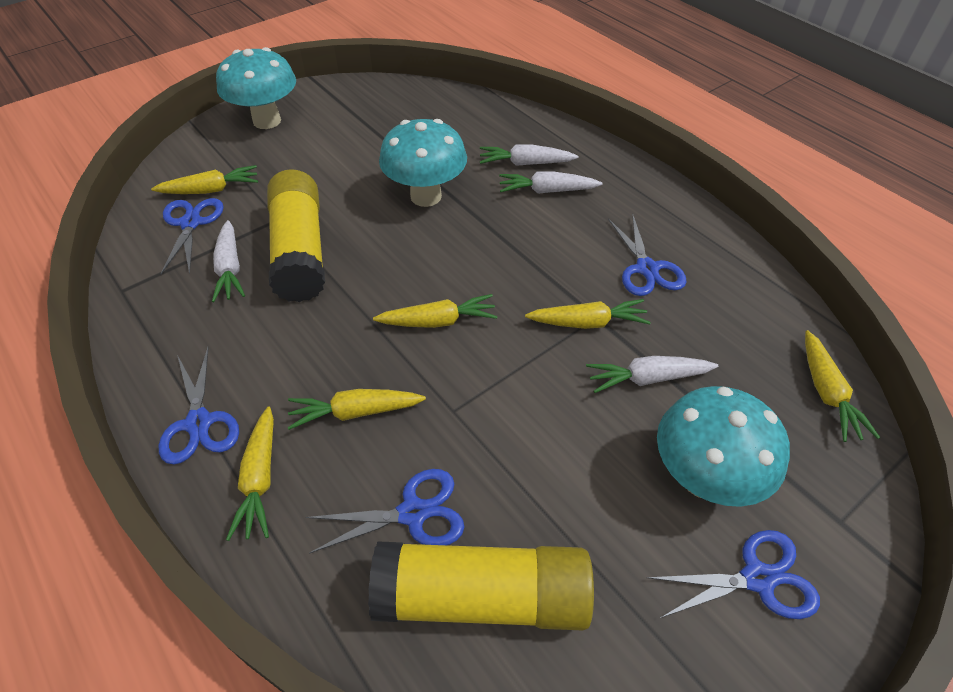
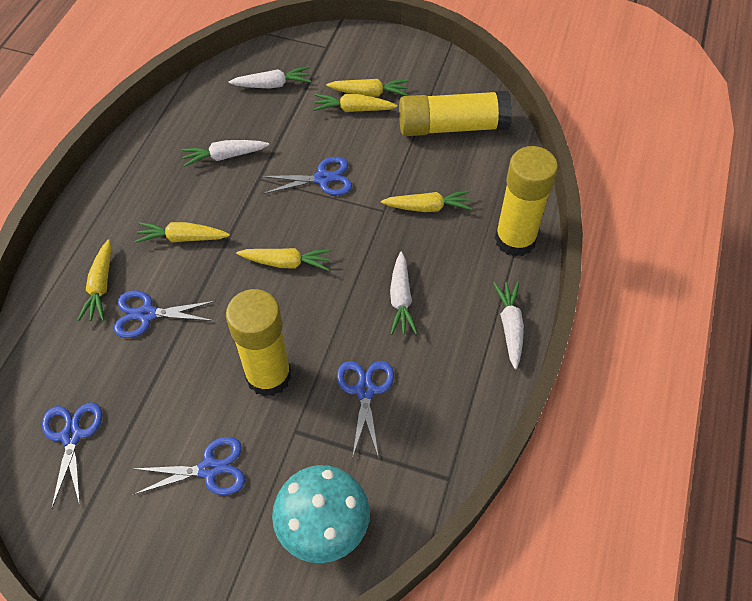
turquoise mushroom: [216,47,296,129] [379,119,467,207] [657,386,790,507] = 3 -> [272,465,370,563] = 1
yellow glue stick: [267,169,325,302] [368,541,594,630] = 2 -> [226,289,291,397] [399,91,512,136] [495,146,558,257] = 3

